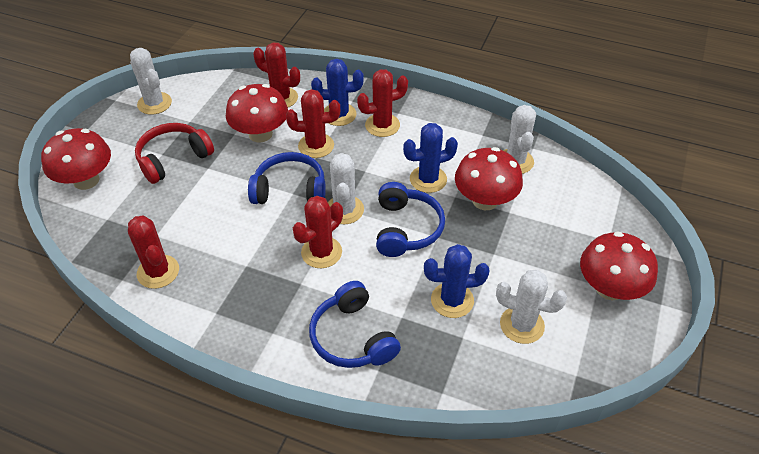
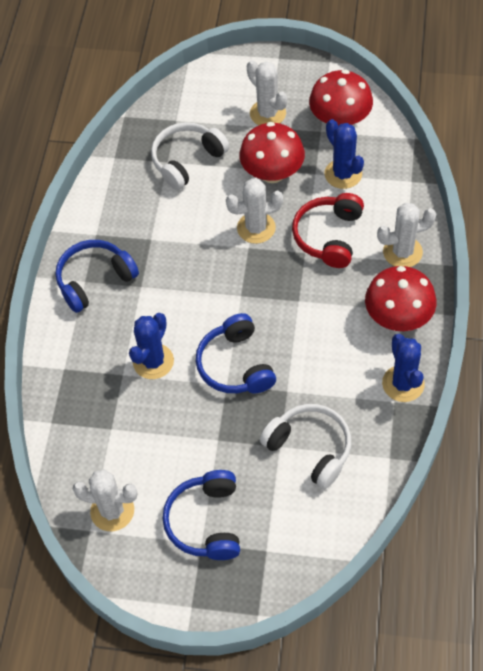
red cactus: [128,215,179,289] [253,43,300,107] [286,89,340,158] [293,196,343,268] [357,69,408,137] = 5 -> none = 0
red mushroom: [41,128,111,190] [226,84,288,143] [455,147,523,210] [580,231,658,300] = 4 -> [239,122,305,183] [309,70,373,126] [365,266,436,331] = 3
white headphones: none = 0 -> [151,122,229,190] [260,404,351,489] = 2

